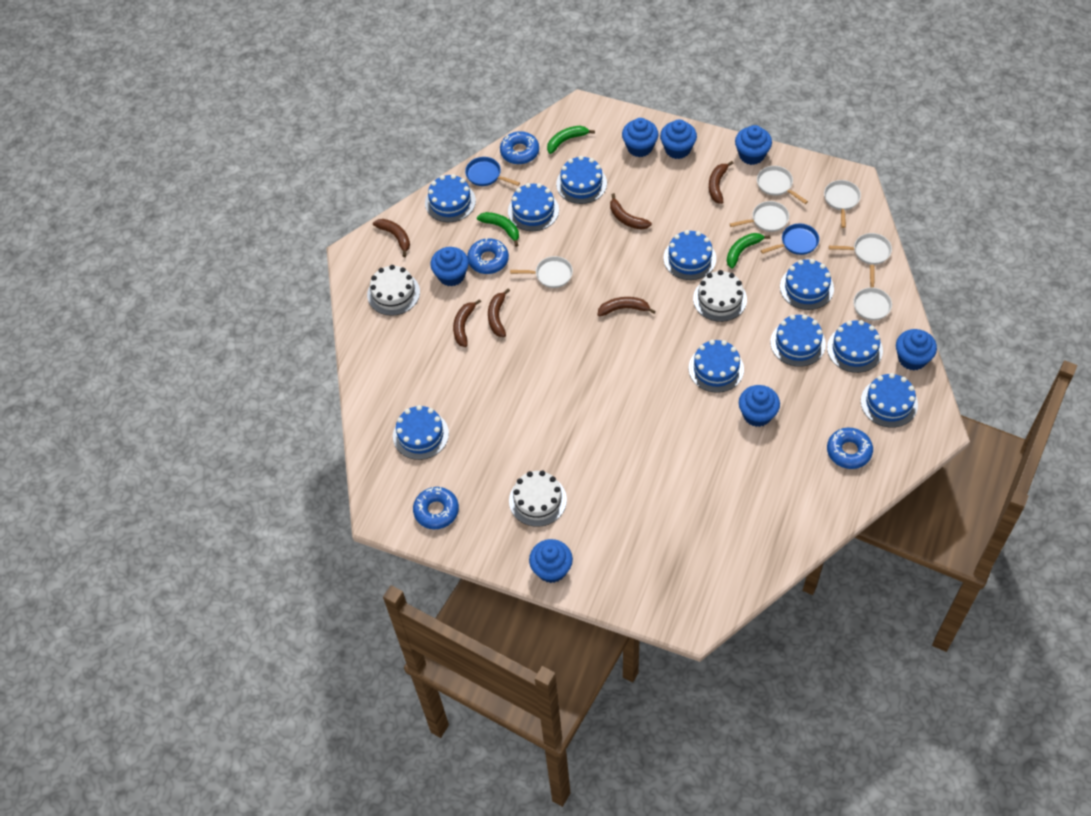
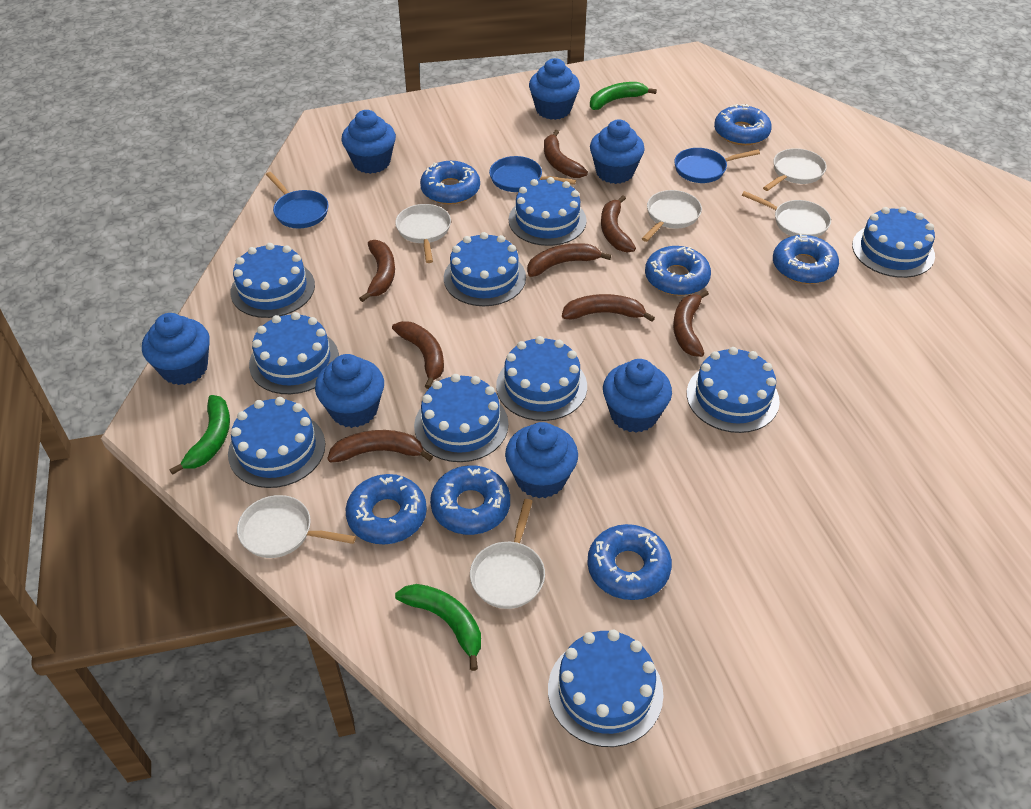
blue donut: [413,487,459,529] [467,238,509,274] [500,131,539,164] [827,428,873,469] = 4 -> [346,474,427,545] [420,161,480,205] [430,465,510,535] [587,524,672,600] [645,246,711,296] [714,104,772,145] [773,234,839,284] = 7
blue pan: [465,157,520,186] [761,224,819,255] = 2 -> [266,172,329,228] [489,156,576,192] [674,148,760,183] = 3
brown banana: [373,219,410,257] [453,299,481,347] [488,289,510,337] [597,297,655,316] [610,193,652,230] [709,161,733,204] = 6 -> [327,430,433,462] [359,240,395,302] [392,321,444,389] [527,243,611,277] [544,130,588,178] [562,294,655,322] [601,195,636,252] [673,290,709,357] = 8
white cake: [367,265,420,316] [509,471,567,527] [693,270,747,322] = 3 -> none = 0

